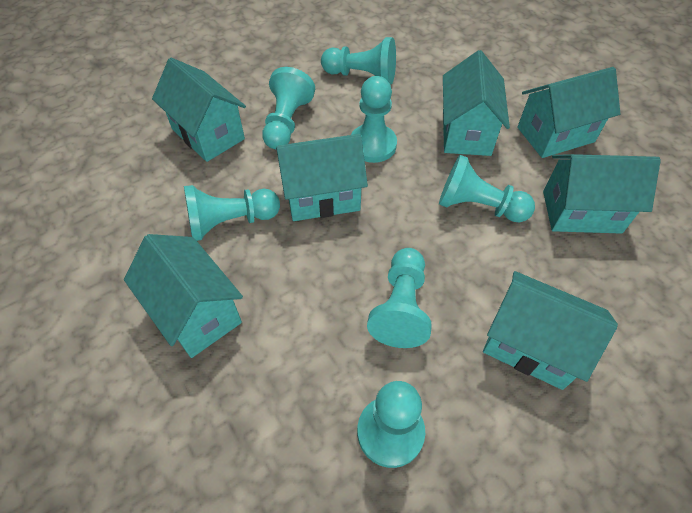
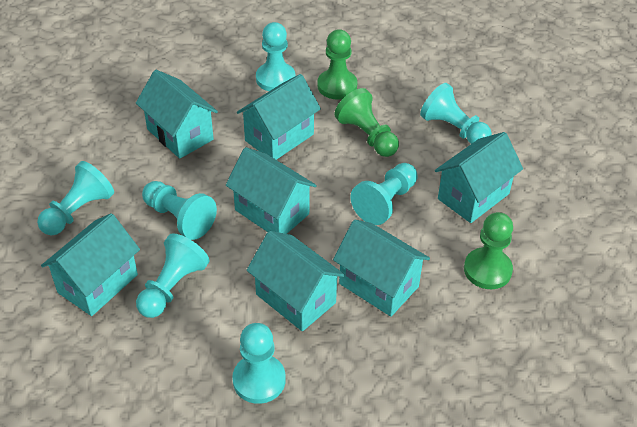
green pawn: none = 0 -> [317,29,357,100] [334,88,399,157] [464,212,513,289] = 3

